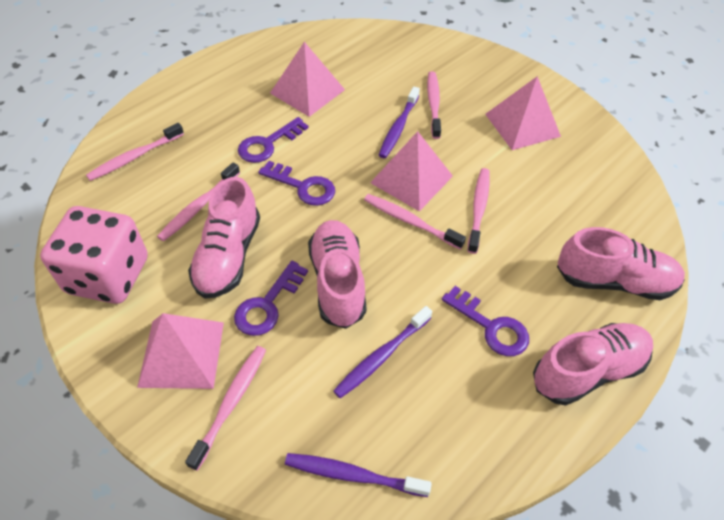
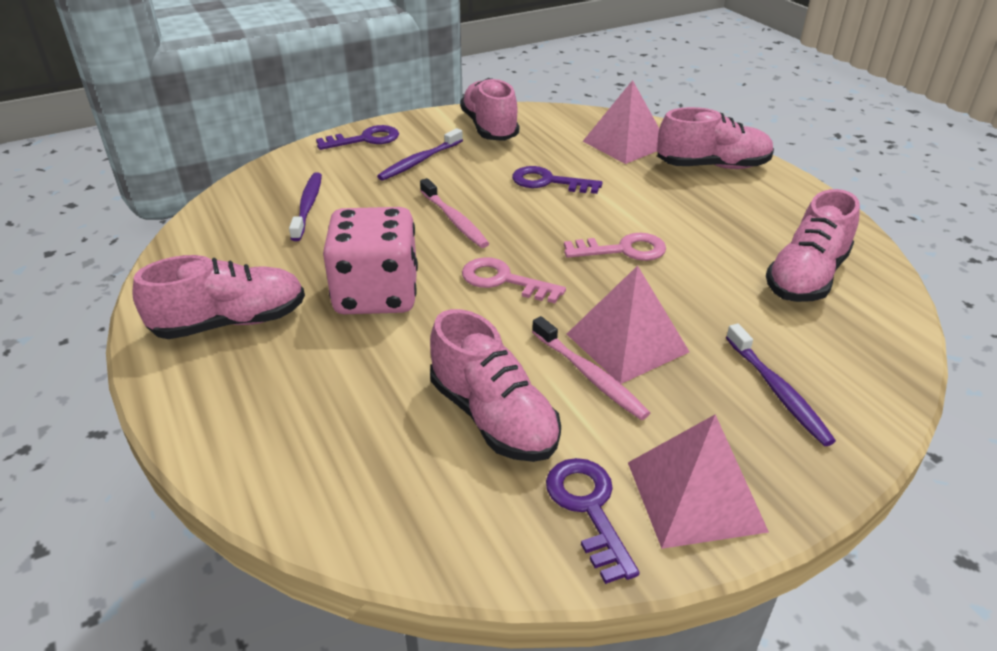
pink key: none = 0 -> [462,257,566,303] [564,233,666,261] = 2
pink pyramid: [137,313,224,389] [270,42,345,117] [370,131,453,212] [485,76,561,150] = 4 -> [567,265,690,384] [583,80,659,164] [628,414,769,549] = 3
pink shoe: [188,177,260,299] [308,220,366,329] [533,323,653,405] [557,227,685,300] = 4 -> [132,255,305,339] [430,309,561,462] [460,78,519,141] [657,107,774,169] [766,189,860,302] = 5
pink toothbrush: [86,123,184,181] [157,163,240,241] [185,346,266,471] [364,194,466,249] [427,71,441,139] [468,168,490,254] = 6 -> [420,178,489,248] [532,316,650,420] = 2
purple key: [234,261,308,336] [238,117,309,163] [258,161,335,206] [442,286,529,356] = 4 -> [316,125,399,150] [512,166,603,194] [546,458,640,584] = 3

